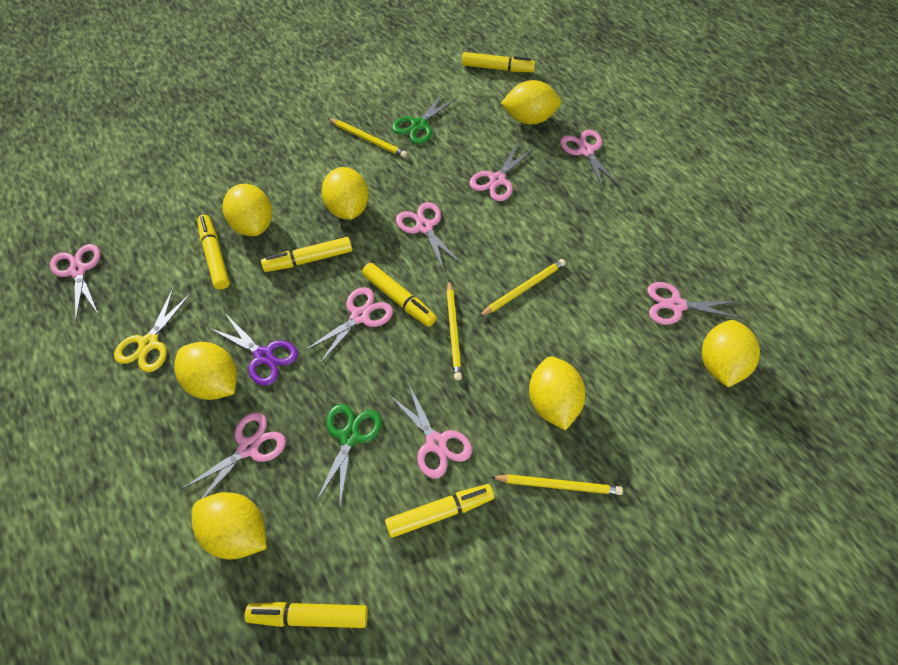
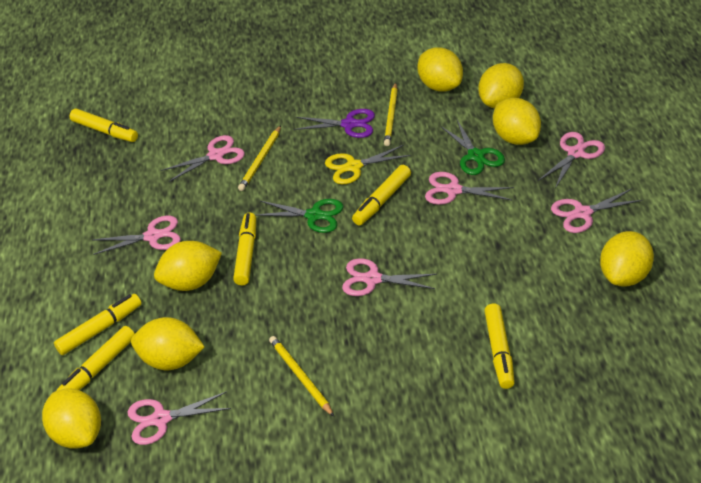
pink scissors: [50,244,101,320] [180,412,286,499] [305,287,393,363] [390,383,472,479] [396,202,462,271] [469,143,534,201] [560,130,620,191] [648,282,742,325] = 8 -> [92,216,181,255] [128,391,231,445] [161,135,245,182] [342,258,437,296] [425,172,514,205] [538,132,605,188] [551,189,642,233] = 7
yellow pencil: [328,118,407,158] [447,280,462,380] [479,259,566,317] [491,474,623,495] = 4 -> [238,125,281,191] [269,336,334,417] [384,82,398,146] = 3

